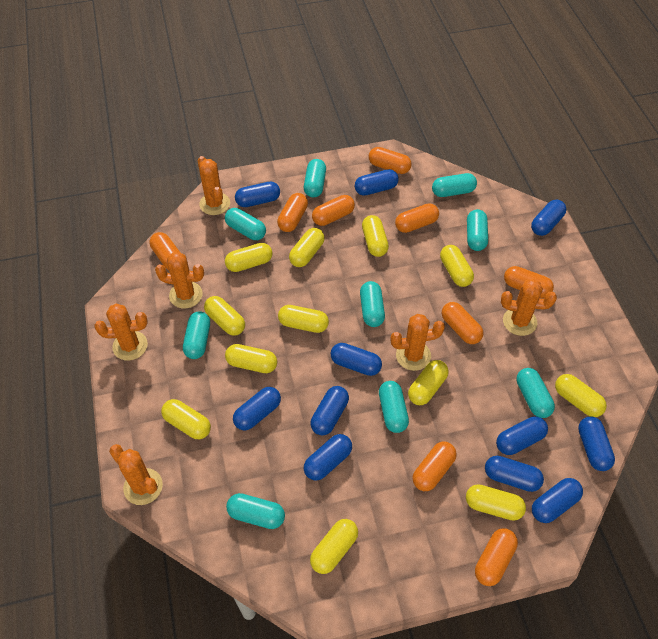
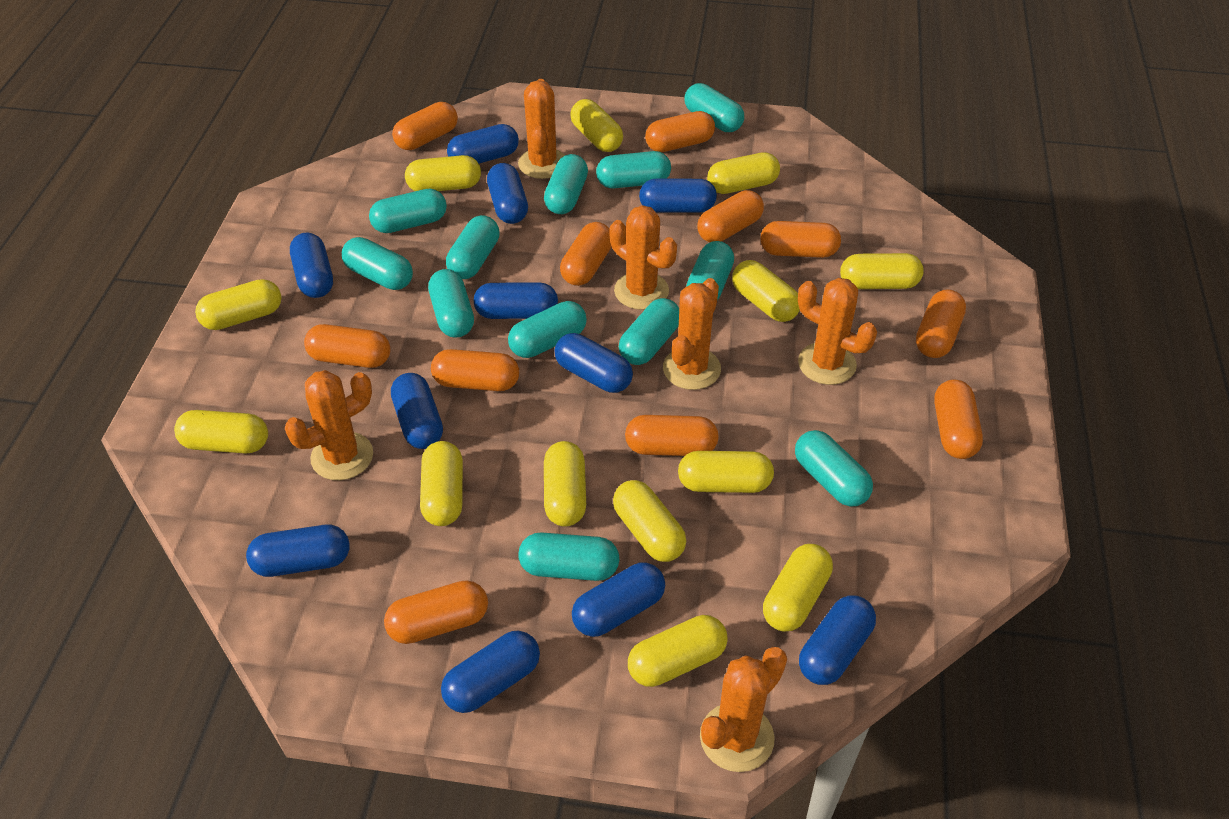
orange capsule: [150,232,180,270] [277,193,308,232] [312,195,355,226] [369,147,412,174] [395,203,439,233] [413,442,457,491] [442,302,484,344] [475,528,518,586] [504,266,554,298] = 9 -> [304,324,391,368] [384,580,488,644] [392,102,458,150] [431,349,519,391] [560,222,612,286] [625,415,719,456] [645,111,715,152] [697,190,764,243] [760,221,841,258] [916,289,966,358] [934,379,983,459] = 11
turquoise capsule: [183,311,210,359] [225,208,266,240] [226,493,285,529] [304,159,326,197] [360,281,385,327] [379,381,409,433] [432,173,477,197] [467,209,488,251] [517,368,555,418] = 9 -> [342,237,413,290] [369,189,447,233] [428,269,474,338] [446,215,500,279] [508,301,587,358] [518,533,619,581] [544,154,588,214] [596,151,671,189] [619,298,679,365] [685,83,744,132] [686,241,734,300] [795,430,873,507] = 12
yellow capsule: [161,399,211,439] [204,296,245,336] [225,243,272,272] [225,344,277,373] [278,305,329,333] [289,228,325,267] [310,519,358,574] [362,215,389,257] [408,360,449,405] [440,245,474,287] [466,484,526,521] [555,374,607,417] = 12 -> [174,410,268,454] [195,279,281,330] [405,155,481,191] [420,441,463,526] [544,441,586,527] [570,99,623,152] [613,480,686,562] [628,615,728,687] [678,451,774,493] [707,152,780,194] [732,260,800,322] [763,544,833,632] [840,253,924,289] = 13

